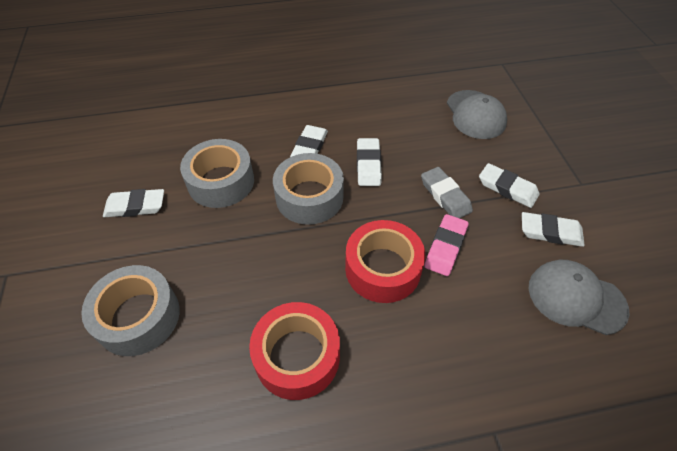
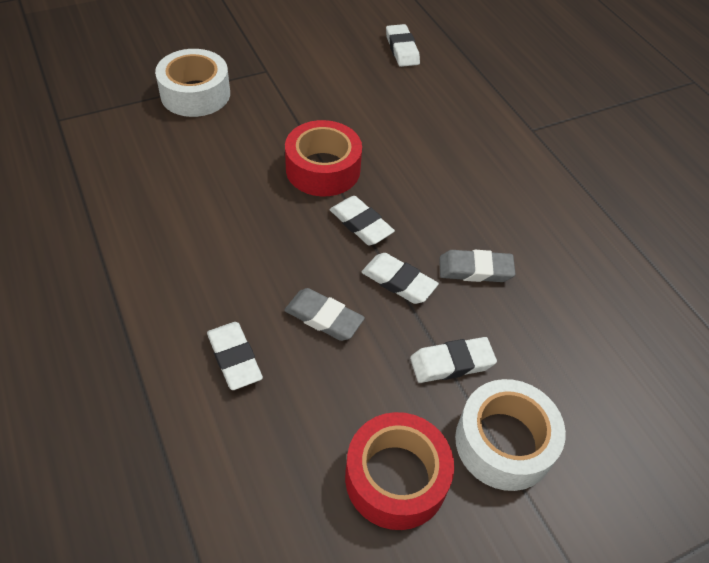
grey cap: [447,90,507,139] [529,260,630,335] = 2 -> none = 0
grey eraser: [421,167,473,218] = 1 -> [284,288,365,341] [439,250,515,282] = 2
grey tape: [81,265,180,356] [180,139,254,208] [273,153,344,225] = 3 -> none = 0
pink eraser: [424,214,469,276] = 1 -> none = 0
white tape: none = 0 -> [155,49,230,117] [455,379,566,491] = 2

